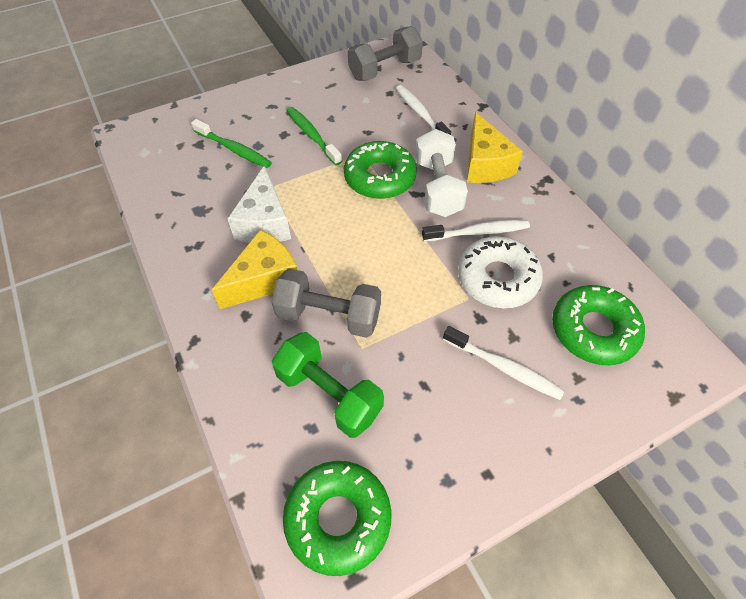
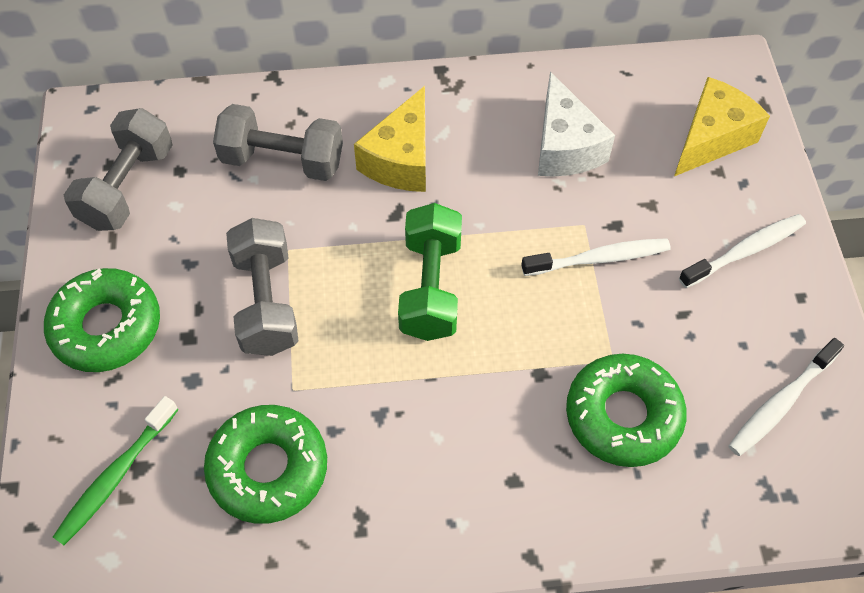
green toothbrush: [191,119,272,168] [287,107,342,166] = 2 -> [53,396,178,545] = 1
grey dumbbell: [271,269,381,338] [348,26,423,81] = 2 -> [64,108,173,231] [213,104,343,181] [226,218,298,356] = 3
white donut: [458,236,543,308] = 1 -> none = 0
white dumbbell: [415,129,468,217] = 1 -> none = 0

